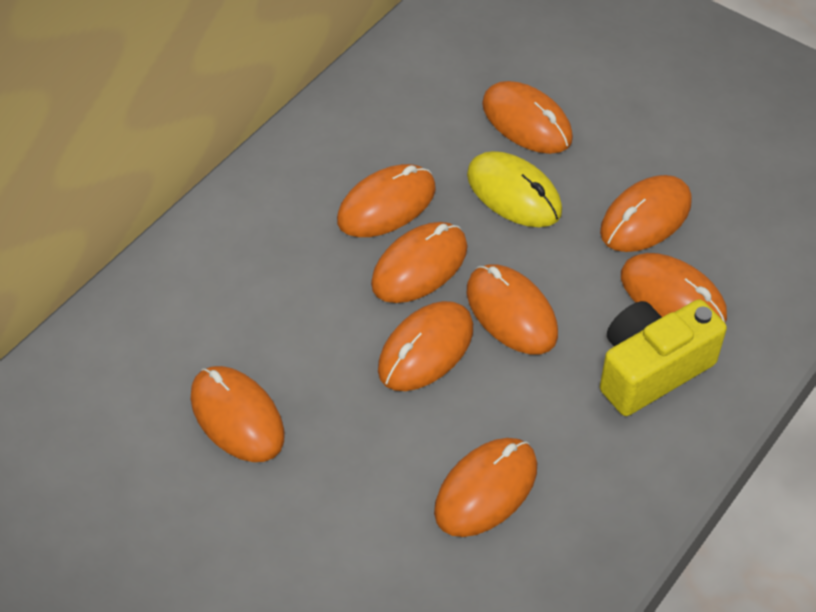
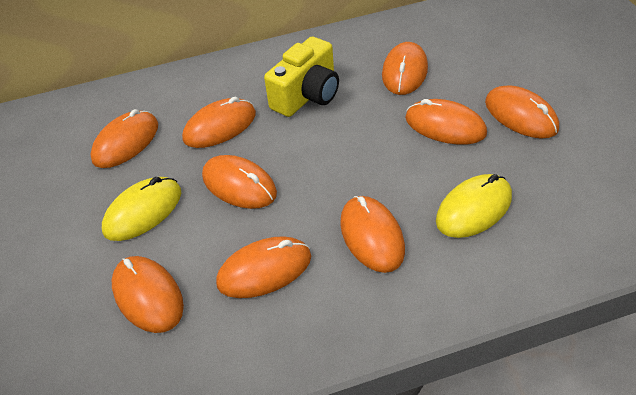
yellow mouse: [467,151,562,227] = 1 -> [102,177,181,241] [436,174,512,238] = 2

